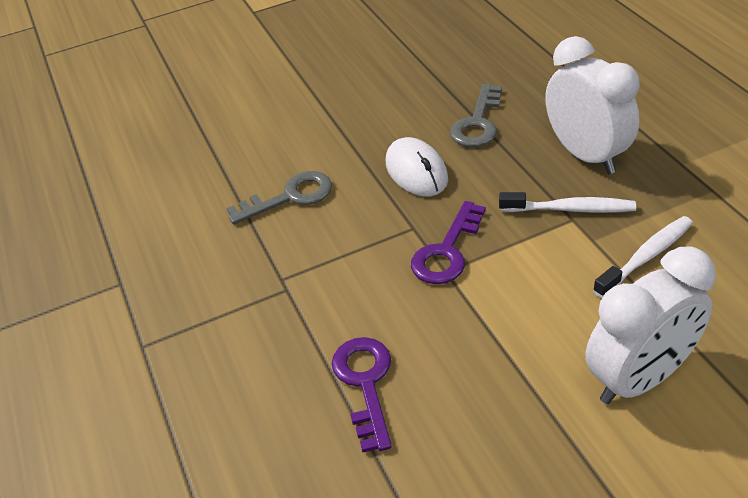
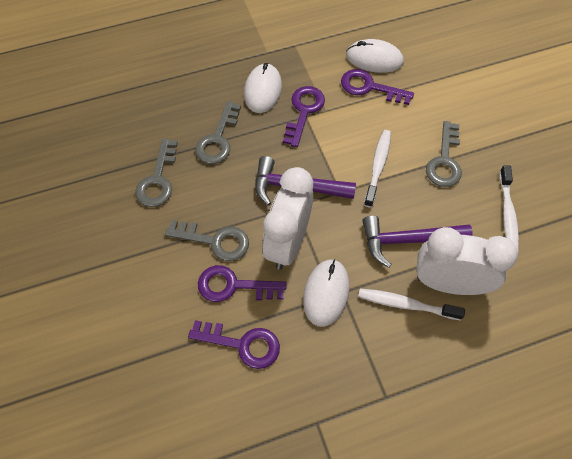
grey key: [227,171,332,225] [450,84,502,147] = 2 -> [135,138,178,207] [165,220,249,261] [195,101,241,164] [426,121,462,187] = 4
purple hammer: none = 0 -> [255,156,356,206] [362,215,473,268] = 2
purple key: [332,337,392,452] [411,201,486,284] = 2 -> [188,320,280,369] [198,265,286,302] [283,86,325,147] [341,69,414,105] = 4
white mouse: [386,137,448,196] = 1 -> [244,63,282,113] [303,259,350,327] [346,39,404,73] = 3
white toothbrush: [499,192,636,213] [593,216,693,298] = 2 -> [358,289,465,320] [364,130,391,207] [500,165,519,253] = 3

